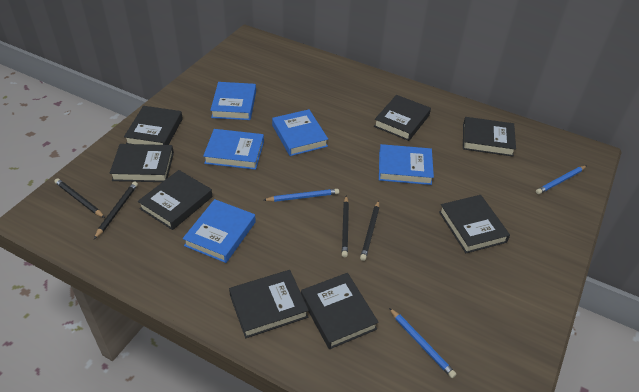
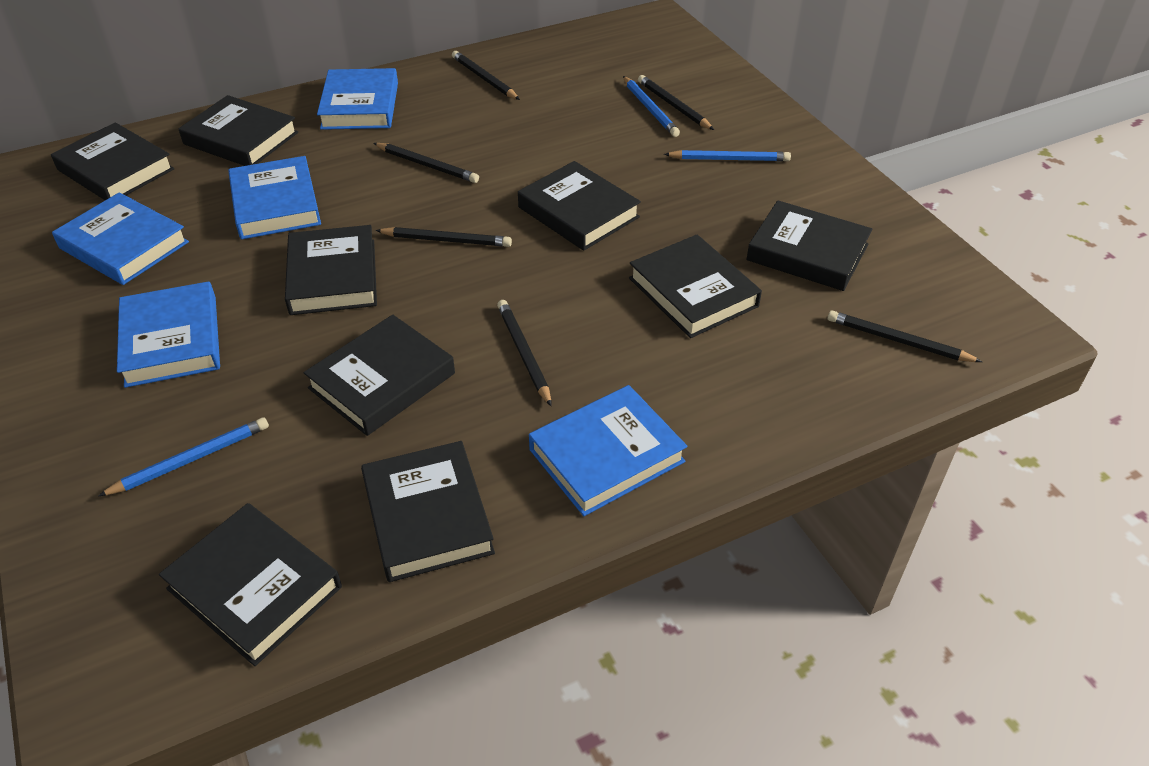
black book: [110,144,174,182] [124,106,183,145] [138,170,212,230] [229,270,309,338] [301,273,379,349] [374,95,431,141] [439,195,510,253] [463,117,516,157] = 8 -> [51,122,174,200] [159,503,342,666] [179,95,298,166] [285,225,377,315] [304,315,455,436] [361,441,495,582] [518,161,641,251] [629,234,762,338] [746,200,873,291] = 9
black pencil: [54,178,105,218] [94,182,138,239] [342,195,349,257] [360,200,379,261] = 4 -> [374,143,479,183] [375,227,512,247] [452,51,520,100] [497,300,552,406] [638,75,714,130] [828,311,982,362] = 6

